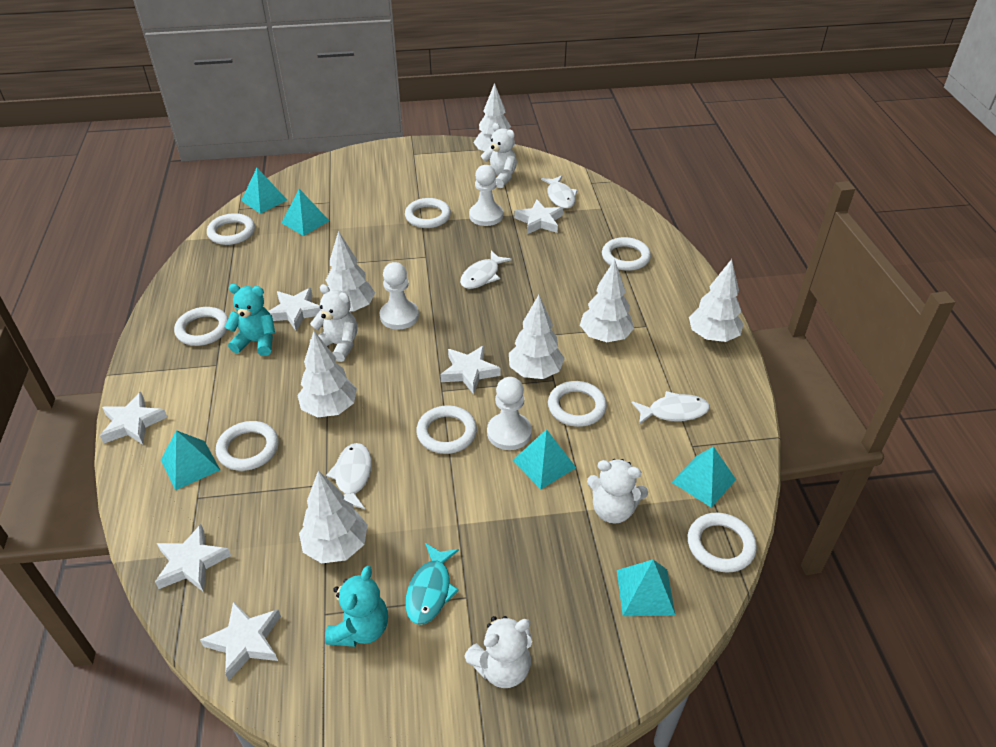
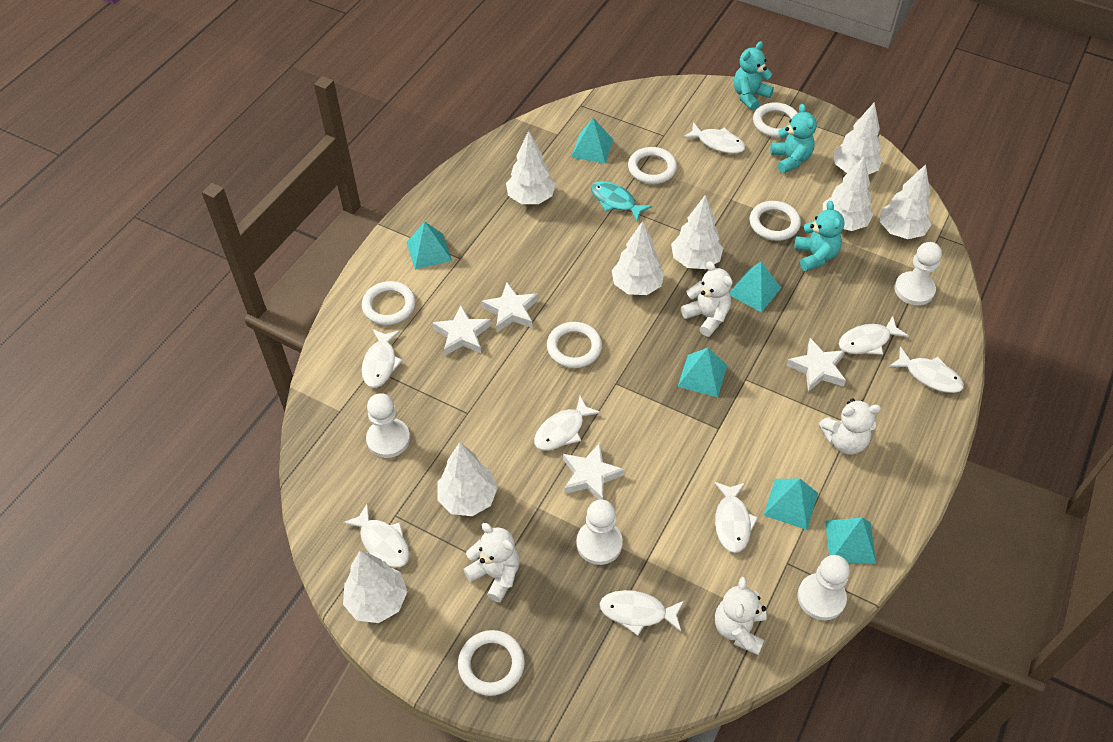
turquoise teddy bear: [225,284,275,356] [325,566,388,647] = 2 -> [734,41,774,110] [770,104,817,173] [794,201,845,271] = 3
white fish: [326,443,372,509] [460,250,512,289] [541,175,578,209] [632,391,710,425] = 4 -> [343,503,410,567] [362,329,403,388] [534,396,601,451] [600,590,684,636] [683,122,746,154] [714,482,758,553] [839,316,908,355] [889,347,964,393] = 8
white pawn: [380,262,419,330] [469,165,503,226] [487,377,532,450] = 3 -> [366,393,410,458] [576,500,623,565] [798,555,850,620] [894,242,942,305] = 4
white ring: [174,307,228,346] [207,213,255,245] [216,421,279,471] [405,198,451,228] [416,405,477,454] [548,381,607,427] [602,237,651,271] [688,513,757,573] = 8 -> [362,281,416,325] [458,630,525,696] [547,322,602,368] [628,147,677,184] [750,201,801,241] [753,102,798,138] = 6
white star: [100,392,167,445] [155,524,231,592] [200,601,281,681] [268,288,321,331] [440,345,501,394] [514,200,563,234] = 6 -> [433,305,491,356] [481,282,538,332] [563,443,625,500] [786,338,846,392] = 4
white tree: [297,331,357,418] [299,470,368,563] [326,231,375,312] [473,83,515,151] [509,295,565,379] [580,259,634,342] [689,259,744,342] = 7 -> [343,550,408,623] [437,442,498,516] [506,131,555,204] [611,221,665,295] [671,195,723,269] [823,157,873,231] [833,102,882,175] [880,164,932,239] = 8

